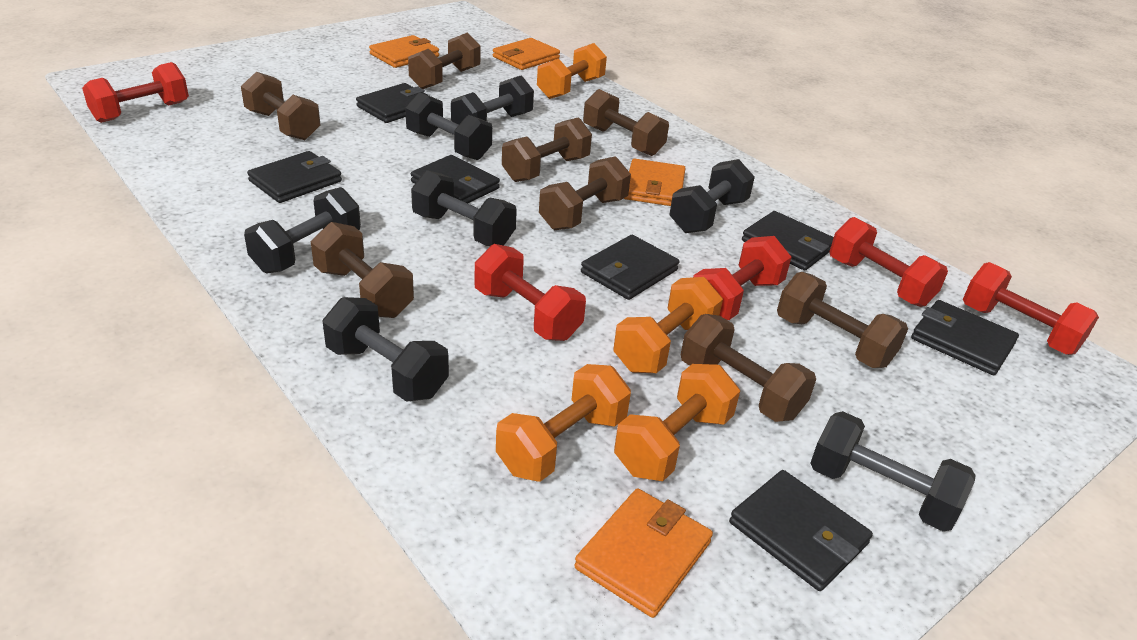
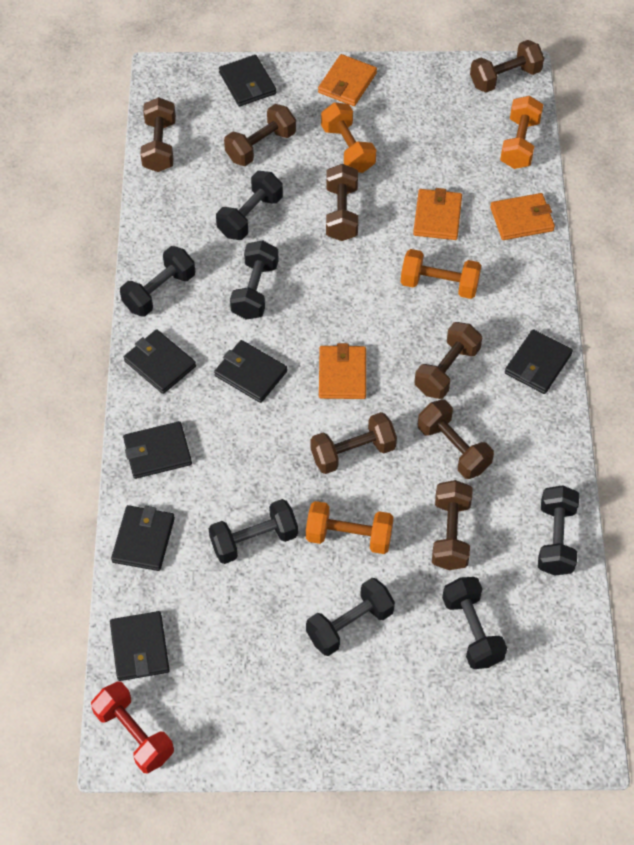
red dumbbell: [82,62,189,123] [475,244,586,341] [693,236,791,320] [829,217,948,307] [963,262,1099,355] = 5 -> [91,681,174,773] = 1

